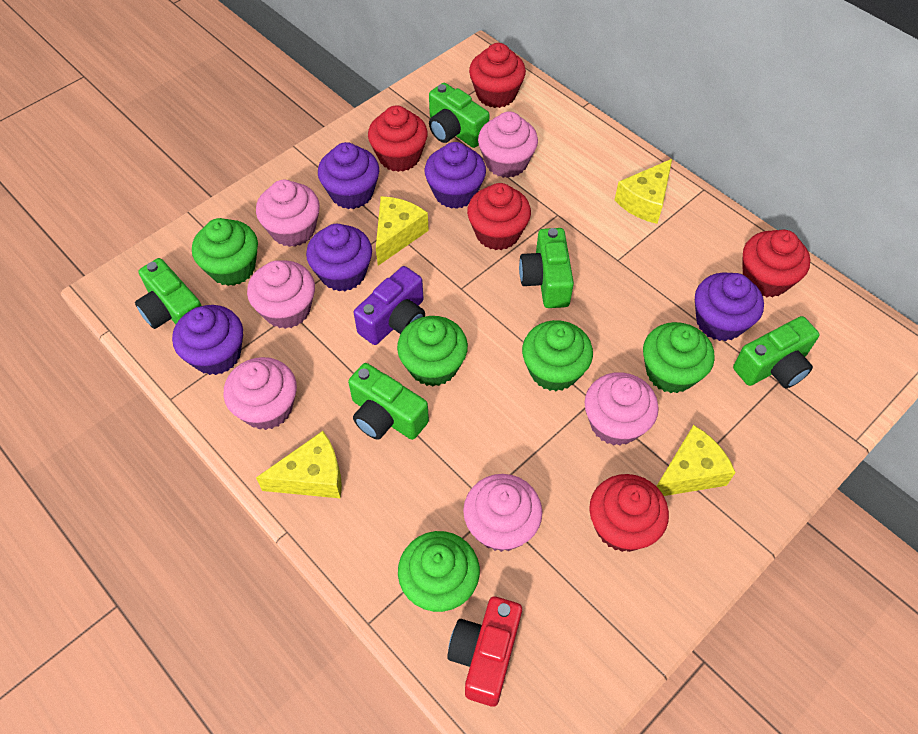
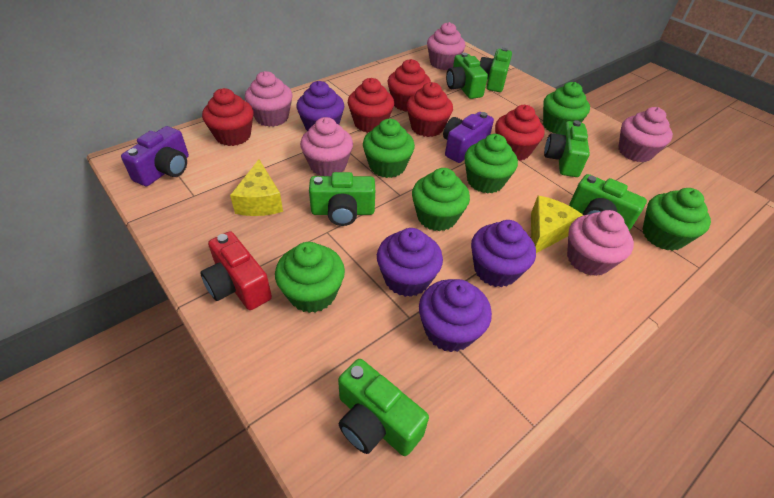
green camera: [135,258,202,329] [348,363,429,440] [429,83,490,148] [519,228,574,308] [733,316,820,388] = 5 -> [309,172,375,226] [338,359,429,456] [446,53,488,99] [480,48,512,92] [544,120,590,177] [569,174,647,231] = 6
green cupcake: [192,218,258,286] [397,316,468,386] [398,531,480,612] [522,320,593,391] [643,322,715,393] = 5 -> [275,242,345,313] [363,119,415,178] [412,168,470,231] [464,134,518,194] [543,82,590,135] [642,188,711,251] = 6
pink cupcake: [224,357,297,430] [247,260,315,329] [256,180,320,247] [463,474,543,552] [478,111,538,178] [584,372,659,446] = 6 -> [245,71,293,127] [300,117,353,176] [427,22,465,70] [567,210,634,276] [618,107,673,162] = 5
purple camera: [354,266,425,345] = 1 -> [121,126,189,186] [443,112,494,163] = 2
purple cupcake: [172,305,243,375] [306,224,372,291] [318,142,379,209] [425,142,486,209] [695,272,764,341] = 5 -> [296,81,344,131] [377,228,443,297] [419,279,492,352] [471,220,536,287] = 4
yellow cheese: [256,431,342,499] [376,196,429,266] [615,159,672,224] [656,425,736,496] = 4 -> [230,159,283,216] [531,196,583,253] = 2

